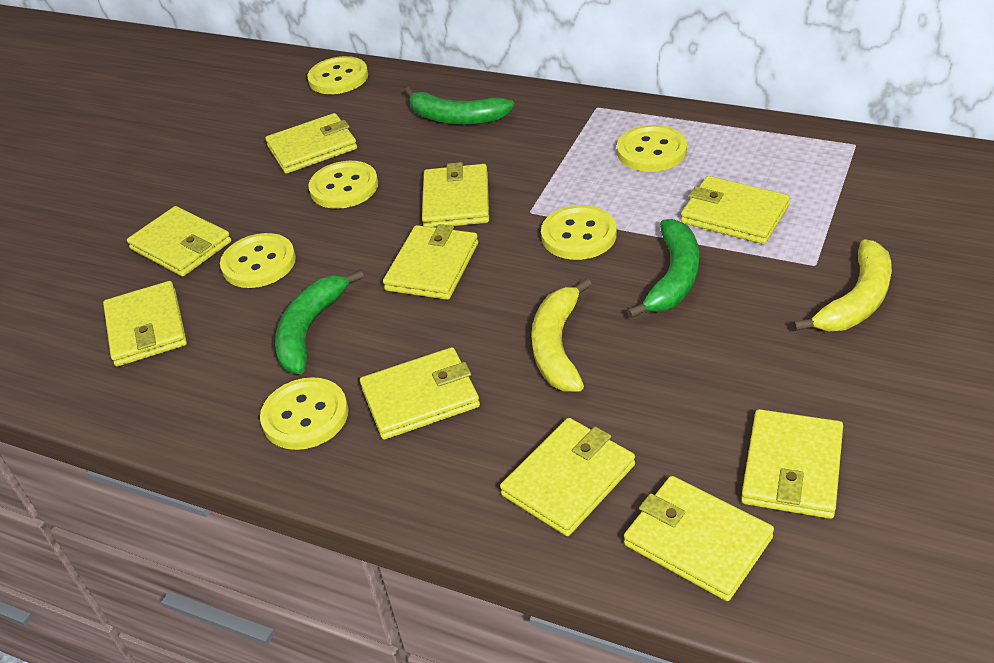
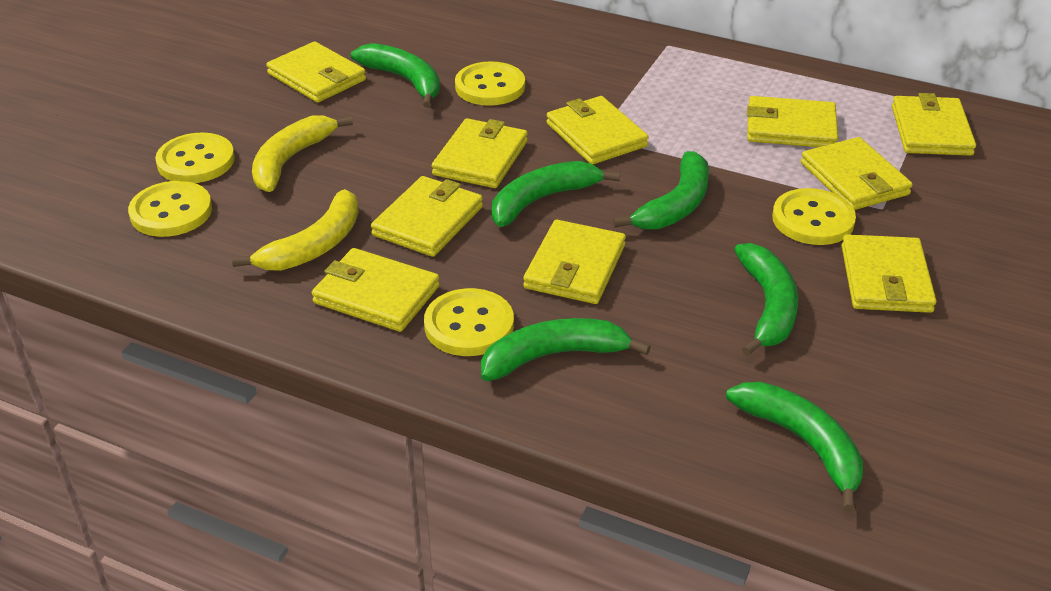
green banana: [275,270,364,374] [405,87,514,125] [627,219,699,318] = 3 -> [351,43,440,108] [481,318,651,381] [492,161,620,227] [613,151,709,229] [726,382,863,512] [734,243,798,356] = 6
yellow button: [220,233,296,288] [260,377,348,450] [307,56,368,94] [308,161,378,209] [541,205,617,260] [617,125,687,172] = 6 -> [128,181,212,237] [155,133,235,183] [424,288,514,356] [455,61,525,106] [772,188,856,245] = 5

